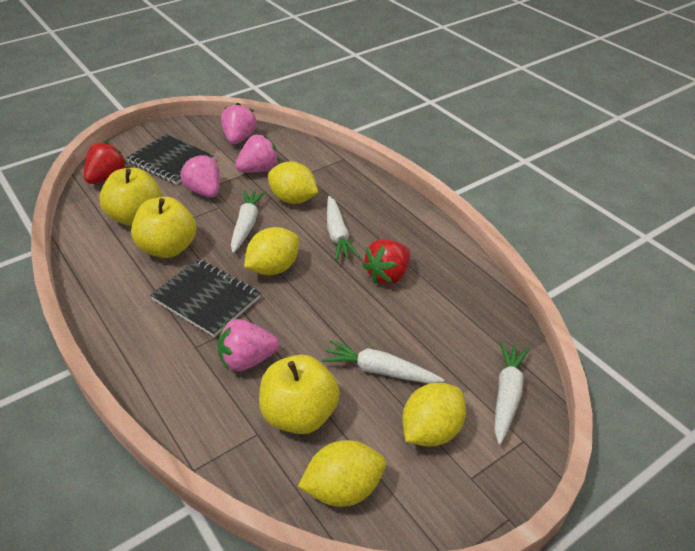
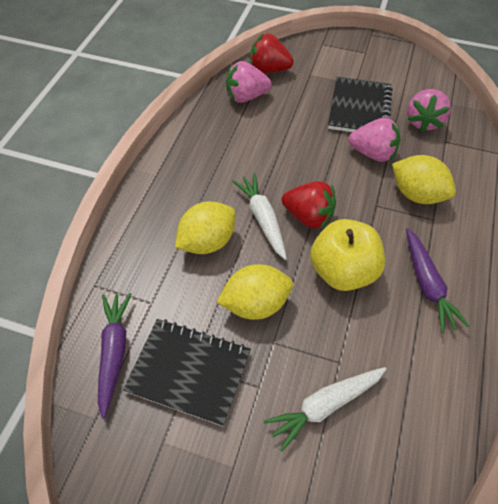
pink strawberry: [180,154,220,198] [218,319,279,371] [221,103,257,144] [235,134,280,173] = 4 -> [226,61,271,103] [348,118,401,162] [407,89,451,132] = 3
purple carrot: none = 0 -> [98,293,132,419] [406,228,470,333] = 2
white carrot: [231,190,266,253] [322,340,445,384] [327,196,360,261] [494,341,529,445] = 4 -> [232,173,287,260] [264,367,387,452] = 2
yellow apple: [99,168,162,226] [131,197,196,258] [259,355,340,434] = 3 -> [310,219,385,291] = 1
yellow lemon: [244,227,299,275] [268,161,318,204] [298,440,386,507] [402,383,466,447] = 4 -> [175,201,236,254] [217,264,293,320] [392,155,456,204] = 3

